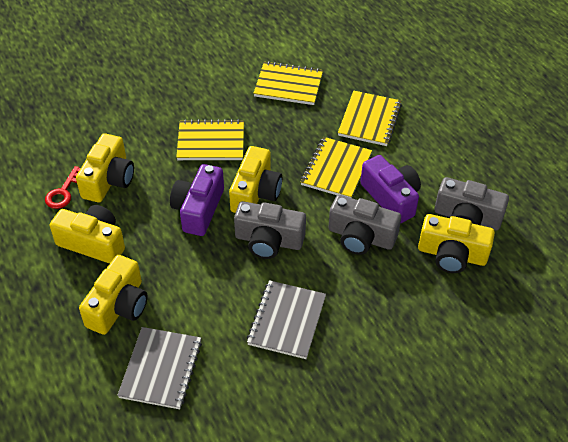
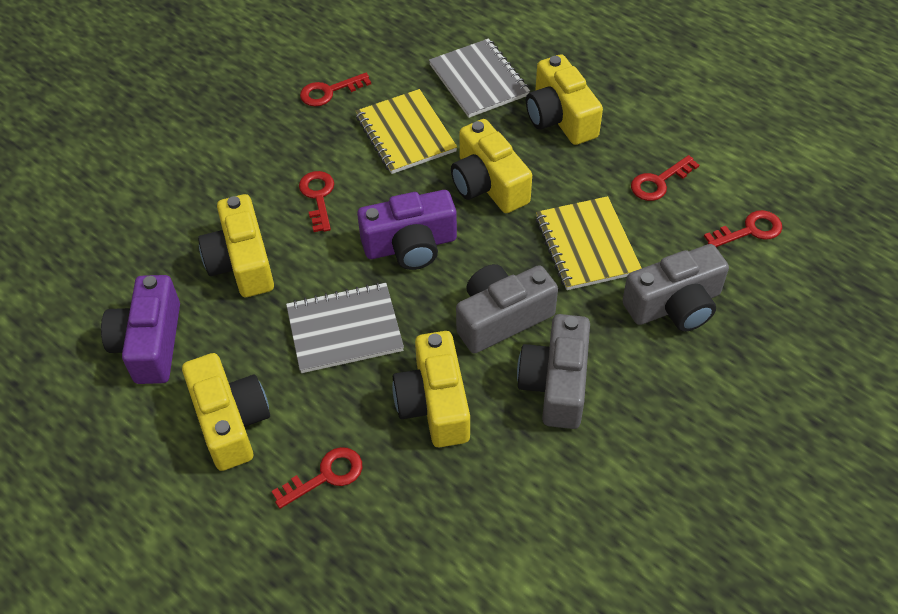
red key: [45,166,81,209] = 1 -> [272,447,362,509] [299,171,334,232] [300,73,371,106] [631,155,699,201] [704,210,782,247] = 5
yellow notebook: [176,119,244,160] [253,61,323,105] [301,137,372,198] [338,90,402,146] = 4 -> [356,89,457,174] [536,196,641,290] = 2

